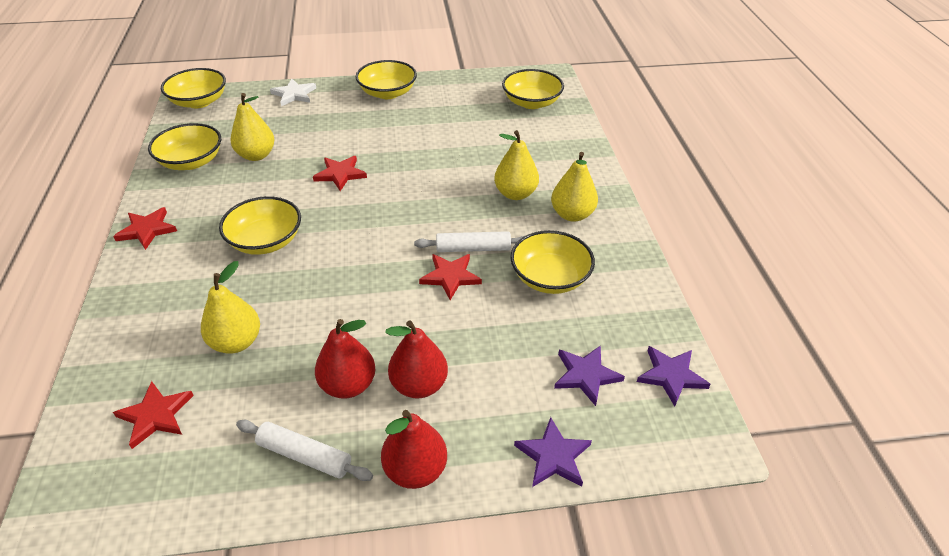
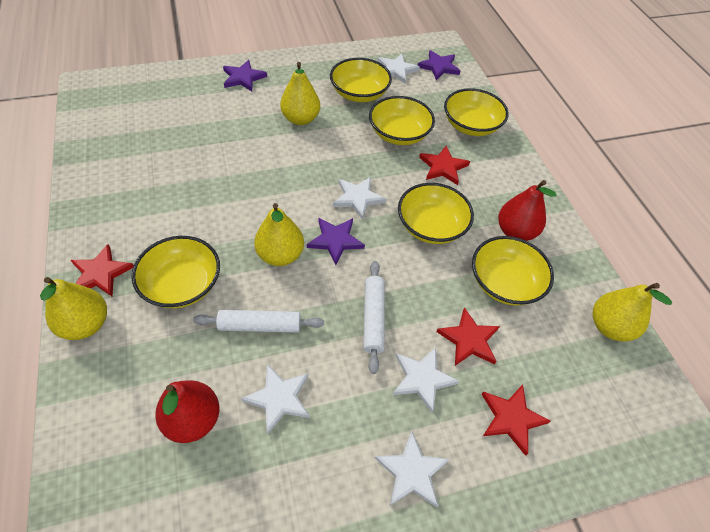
red pear: [315,319,376,399] [381,410,447,489] [385,321,448,399] = 3 -> [155,380,220,443] [498,180,557,241] = 2
white star: [270,79,316,106] = 1 -> [241,364,310,434] [333,177,386,220] [375,431,449,507] [378,54,420,84] [393,347,459,413] = 5

